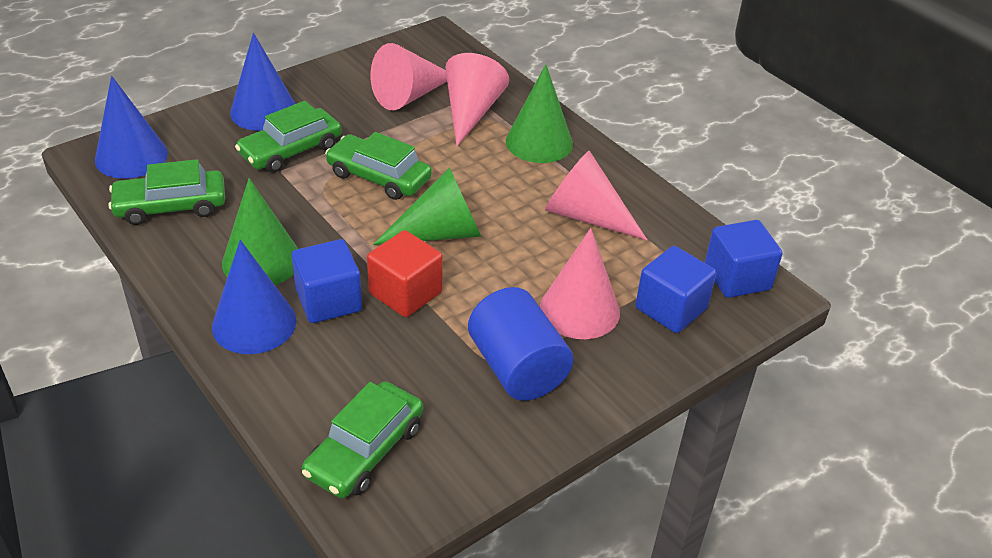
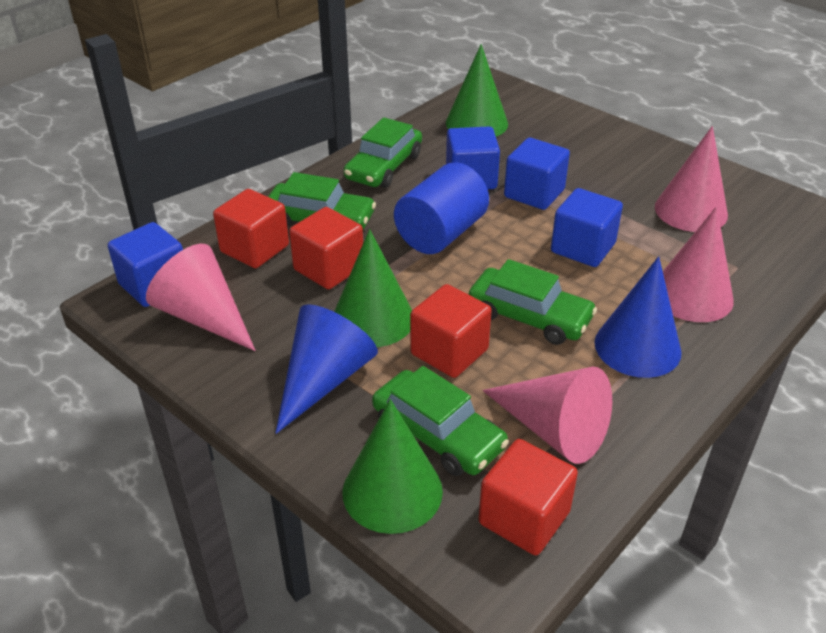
blue cone: [95,76,168,179] [212,240,296,354] [230,33,295,131] = 3 -> [275,304,378,434] [595,256,682,378] = 2
blue cube: [291,239,362,323] [636,246,716,333] [705,220,783,298] = 3 -> [108,222,183,307] [446,126,500,189] [504,138,570,210] [551,188,623,267] = 4
red cube: [367,230,443,317] = 1 -> [213,189,289,268] [289,207,363,289] [410,284,492,378] [478,439,578,555] = 4

